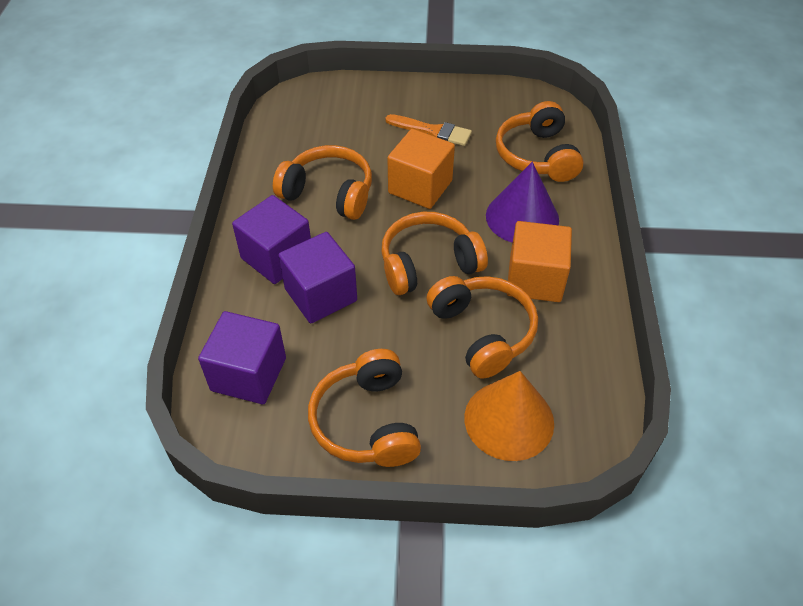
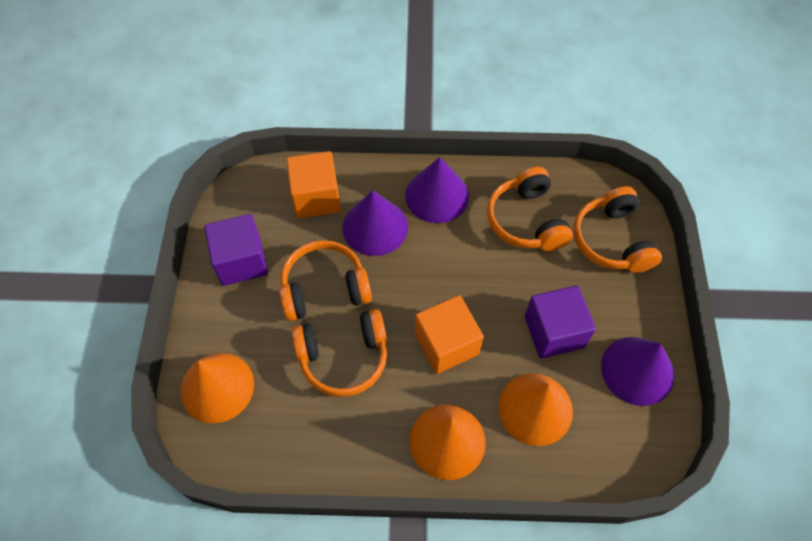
orange brush: [385,114,472,146] = 1 -> none = 0
orange cone: [464,371,554,461] = 1 -> [180,353,254,423] [410,405,486,480] [498,373,573,446] = 3
orange headphones: [273,145,372,220] [308,349,421,467] [381,212,488,295] [426,276,538,379] [496,101,584,182] = 5 -> [279,240,372,321] [292,309,387,397] [487,167,573,251] [573,186,662,273] = 4
purple cone: [486,162,559,243] = 1 -> [343,190,408,256] [405,157,469,223] [601,337,675,406] = 3
purple cube: [198,311,286,404] [232,195,311,284] [278,232,357,323] = 3 -> [204,214,268,286] [525,285,596,359] = 2

